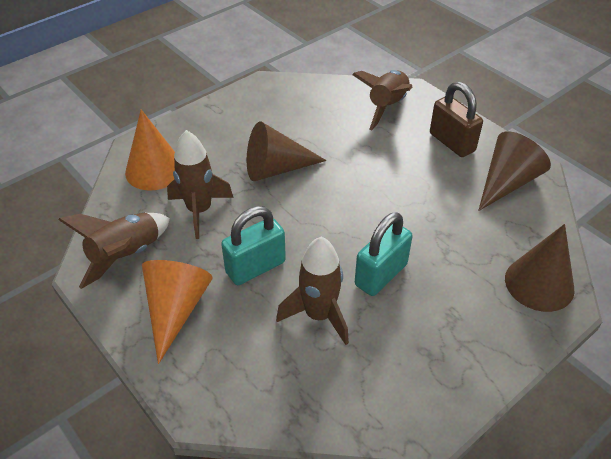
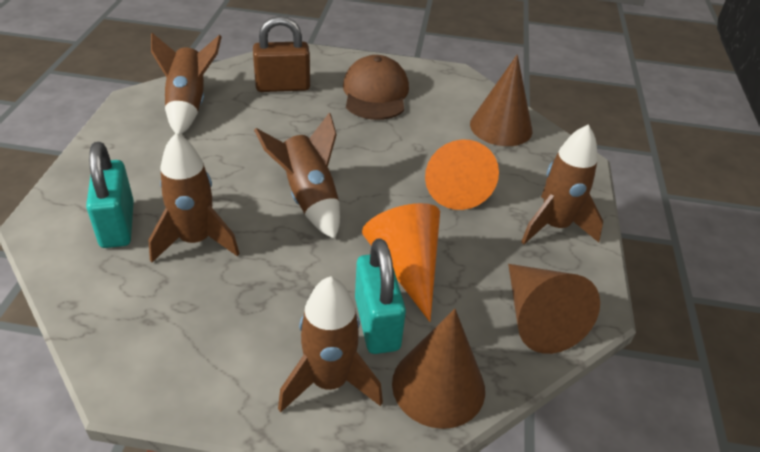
brown cap: none = 0 -> [343,55,409,120] = 1
brown rocket: [58,213,170,289] [167,130,234,239] [276,237,349,345] [352,70,412,130] = 4 -> [148,133,240,262] [151,33,222,135] [254,112,340,239] [278,276,383,412] [521,124,603,245] = 5

